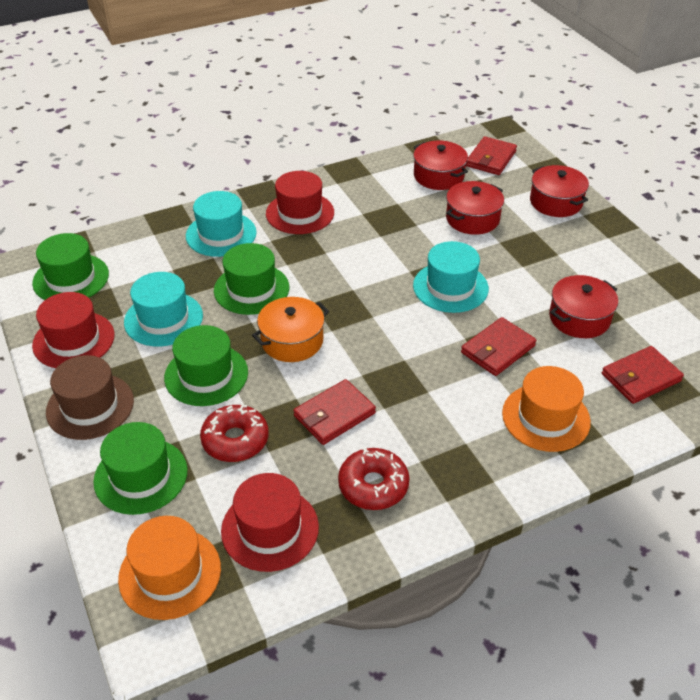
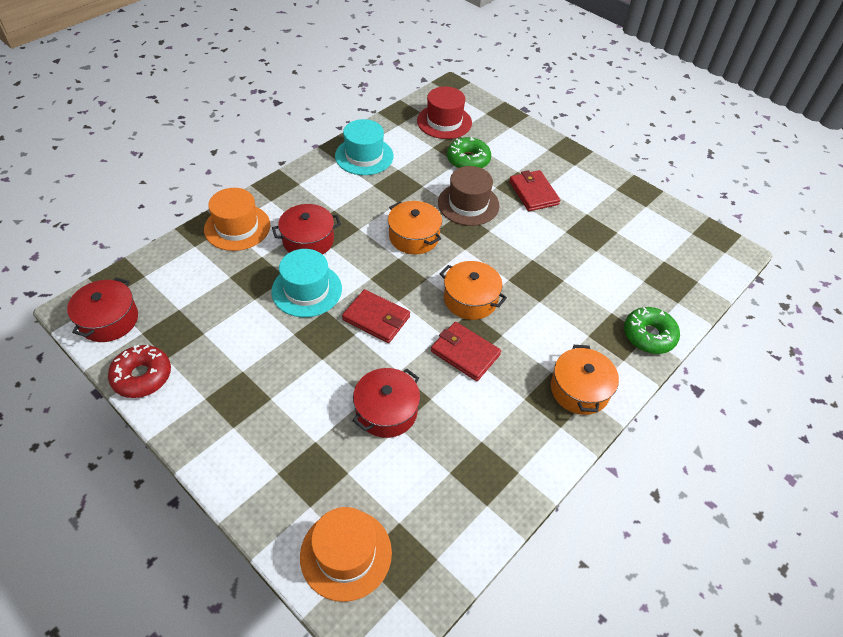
green donut: none = 0 -> [447,137,491,168] [624,307,680,354] = 2
green hat: [32,233,109,300] [93,422,188,515] [164,325,248,406] [214,243,289,315] = 4 -> none = 0
orange pot: [252,297,329,362] = 1 -> [388,201,442,254] [440,261,507,320] [551,345,619,415] = 3
red donut: [200,404,269,462] [338,448,410,510] = 2 -> [108,345,171,398] = 1
red hat: [32,292,115,368] [221,473,319,572] [266,171,334,234] = 3 -> [417,87,472,139] = 1
red pot: [413,141,468,190] [446,181,504,235] [530,165,589,217] [549,275,618,338] = 4 -> [67,277,138,342] [272,204,341,255] [352,368,420,438] = 3
red wallet: [293,379,376,445] [461,317,536,376] [466,136,517,175] [602,346,684,404] = 4 -> [342,289,410,343] [431,322,501,381] [509,170,560,211] = 3
turquoise hat: [124,272,203,346] [186,191,257,257] [413,241,489,313] = 3 -> [271,249,342,317] [335,119,394,175] = 2

